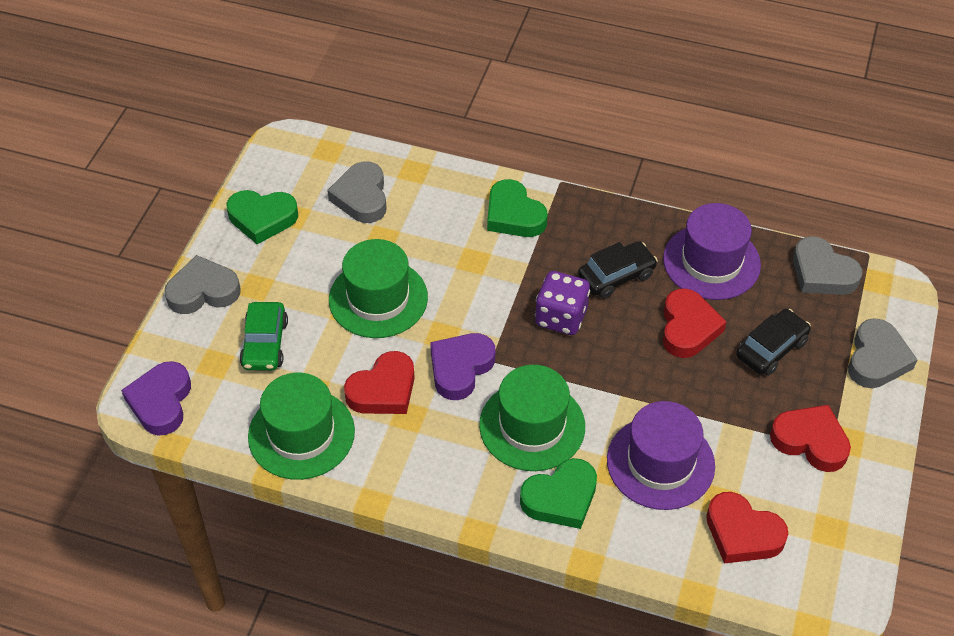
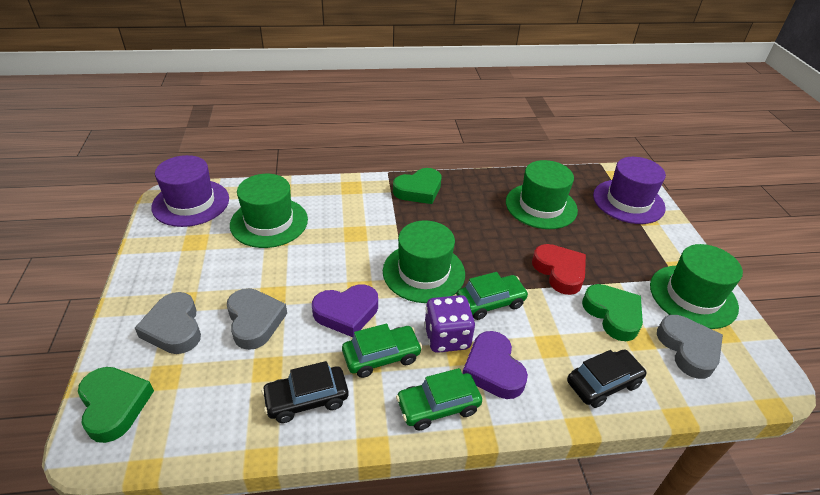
green car: [240,302,288,371] = 1 -> [342,324,422,378] [396,368,482,430] [456,272,529,320] = 3
green hat: [248,373,355,480] [329,239,428,338] [479,365,585,471] = 3 -> [230,174,308,248] [383,220,465,303] [506,160,578,229] [650,244,743,329] = 4
grey heart: [164,255,241,314] [327,161,387,223] [793,236,862,295] [848,318,918,388] = 4 -> [135,292,201,354] [227,288,287,350] [657,315,723,379] = 3
red heart: [344,351,415,414] [663,288,727,358] [706,492,788,564] [770,405,851,472] = 4 -> [532,244,586,295] = 1

